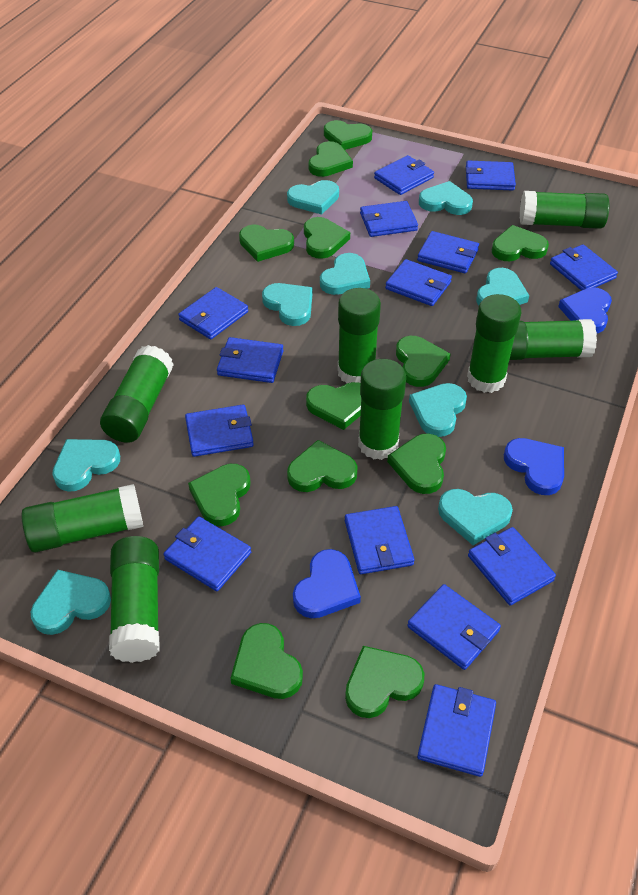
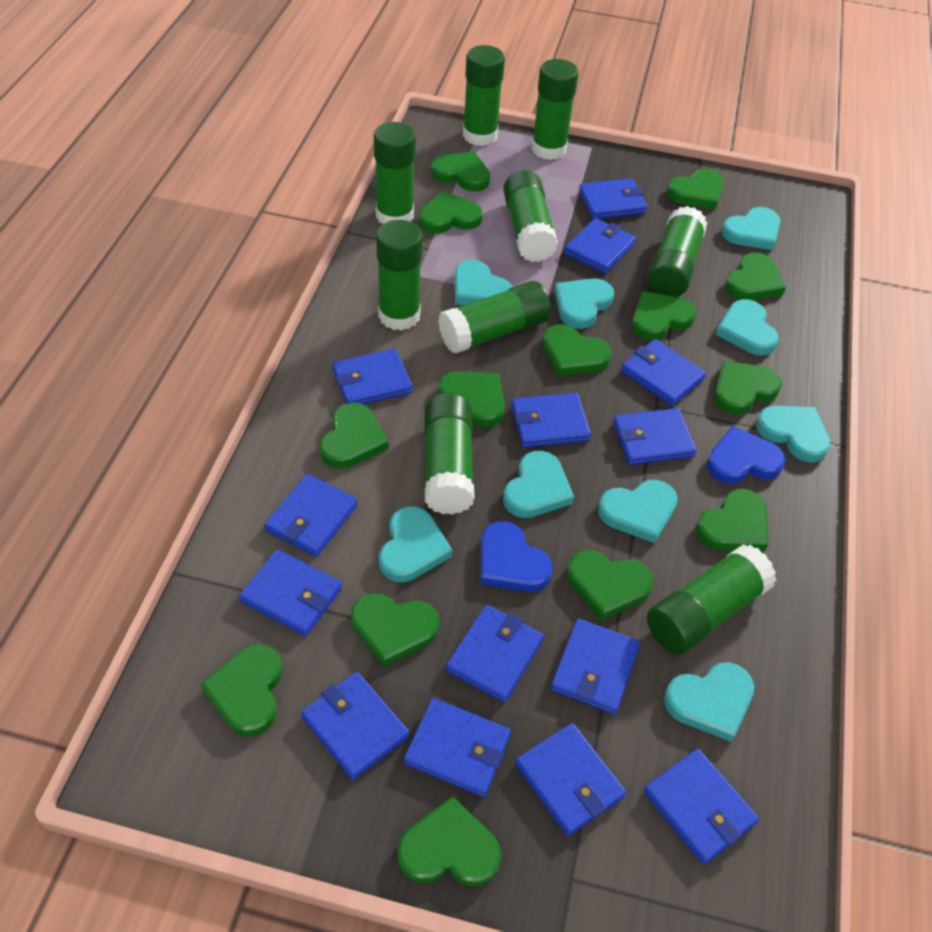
blue heart: [293,549,361,618] [504,438,564,495] [558,287,612,333] = 3 -> [480,521,553,592] [707,426,786,484] = 2
green glue stick: [21,484,143,552] [100,345,174,443] [109,536,160,663] [338,288,381,383] [358,359,406,460] [467,294,521,393] [510,319,597,360] [520,191,609,229] = 8 -> [374,122,416,224] [376,220,423,331] [424,393,475,515] [438,281,551,353] [463,45,505,146] [503,170,558,262] [531,59,579,160] [647,206,707,297] [647,544,776,655] = 9
green heart: [188,464,251,526] [230,623,303,699] [239,225,294,262] [287,440,358,492] [304,217,350,259] [306,382,361,430] [309,141,353,177] [324,120,372,150] [345,646,424,718] [387,434,446,494] [396,336,450,387] [492,225,549,261] = 12 -> [201,644,283,737] [320,403,388,469] [351,593,439,667] [398,796,501,887] [419,191,483,233] [431,151,490,192] [438,371,505,427] [542,324,612,376] [567,550,654,620] [632,291,696,341] [667,169,724,210] [696,489,768,552] [714,360,782,415] [725,252,786,300] = 14

